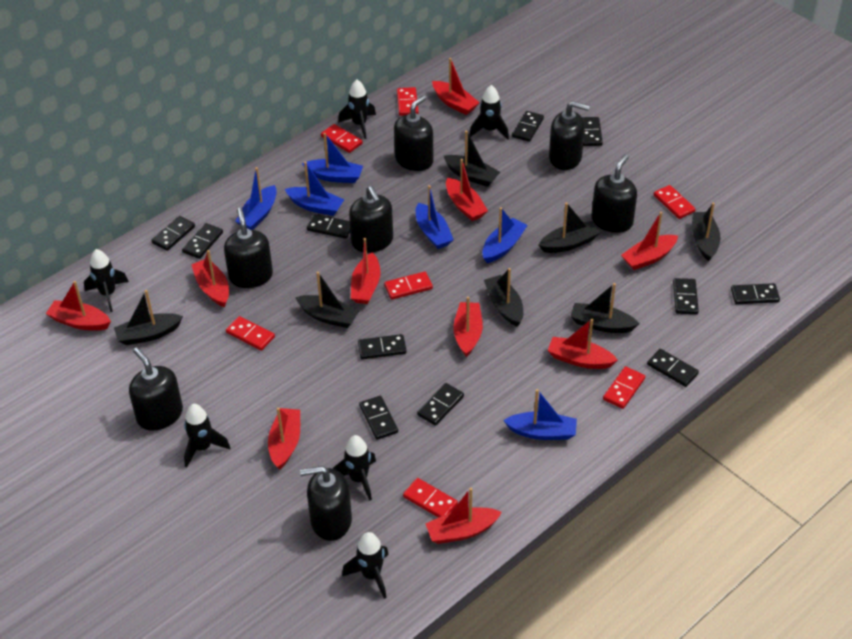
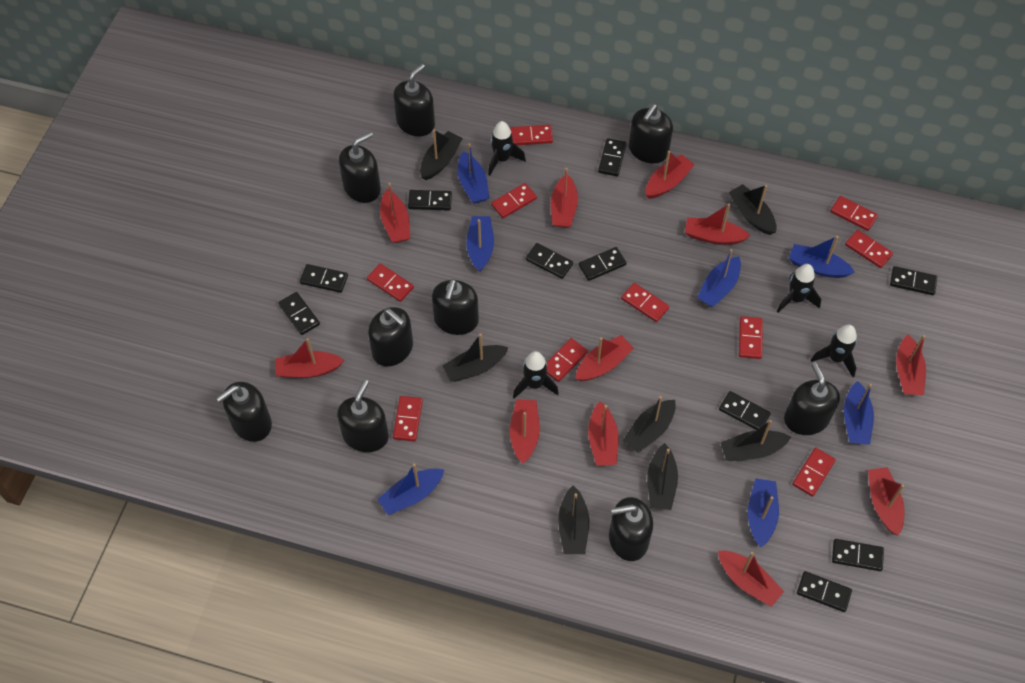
black domino: [151,216,195,251] [182,223,223,259] [307,214,350,239] [358,334,406,359] [359,396,398,440] [417,383,464,426] [512,111,544,142] [582,117,603,146] [647,349,699,387] [673,278,699,314] [731,283,780,304] = 11 -> [278,292,320,335] [300,264,348,293] [408,190,452,210] [526,243,573,279] [579,247,627,281] [598,138,627,176] [719,391,771,430] [797,571,852,612] [832,539,884,571] [890,266,937,295] = 10
black rocket: [84,249,129,312] [184,404,230,468] [332,435,376,501] [338,80,376,139] [342,532,389,599] [469,85,509,140] = 6 -> [488,121,526,176] [513,351,559,399] [777,264,821,313] [811,325,857,377] = 4
black soap dispenser: [129,347,183,431] [224,208,273,288] [300,466,352,541] [349,186,393,253] [394,95,434,171] [549,101,590,170] [592,154,637,233] = 7 -> [216,382,272,442] [337,380,389,452] [339,132,381,203] [368,307,413,366] [393,64,435,136] [432,279,479,335] [609,497,653,561] [629,104,673,164] [784,362,840,435] = 9
blue boat: [235,167,277,230] [285,162,344,216] [302,133,363,183] [416,185,454,249] [482,207,528,263] [503,389,577,440] = 6 -> [378,464,444,515] [458,143,489,204] [466,216,494,272] [697,249,741,307] [748,478,779,547] [789,236,855,278] [844,381,874,445] = 7
red boat: [46,281,111,331] [191,250,229,307] [268,408,300,470] [351,238,381,304] [425,488,502,544] [432,58,480,115] [446,159,488,221] [453,297,483,357] [548,319,618,369] [621,212,678,270] = 10 -> [275,338,344,378] [380,183,410,243] [510,399,540,464] [551,168,578,228] [575,335,634,381] [588,401,619,466] [646,151,695,199] [685,203,750,245] [718,551,784,607] [868,467,905,536] [896,335,926,395] = 11
red domino: [226,316,275,351] [321,124,363,153] [384,272,433,300] [397,87,419,116] [403,478,458,518] [603,366,645,409] [654,185,696,219] = 7 -> [367,263,414,302] [393,396,423,442] [491,183,537,218] [510,125,553,145] [547,338,588,382] [621,283,669,322] [739,316,763,359] [792,448,836,497] [830,196,878,231] [845,230,893,268] = 10

